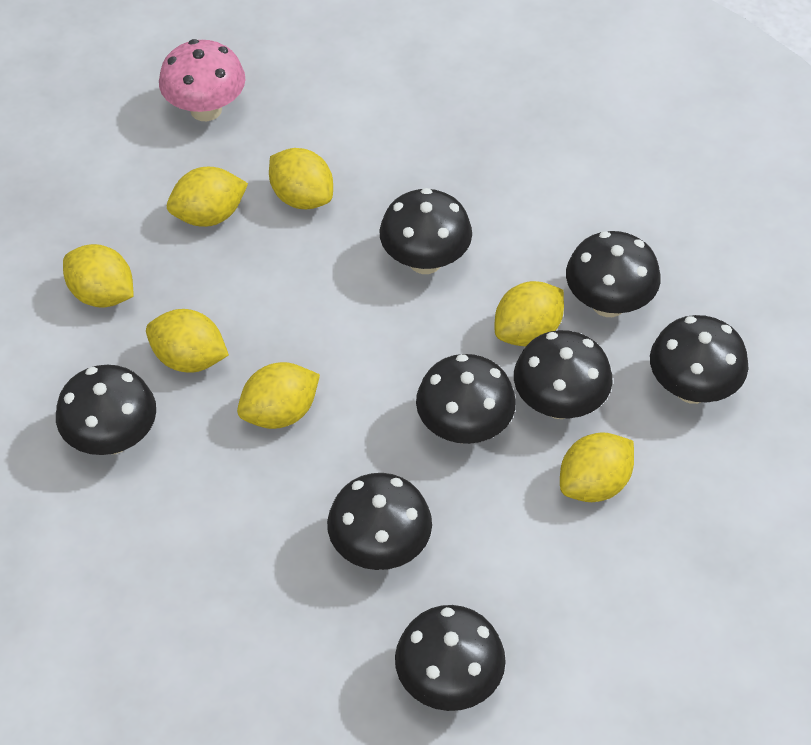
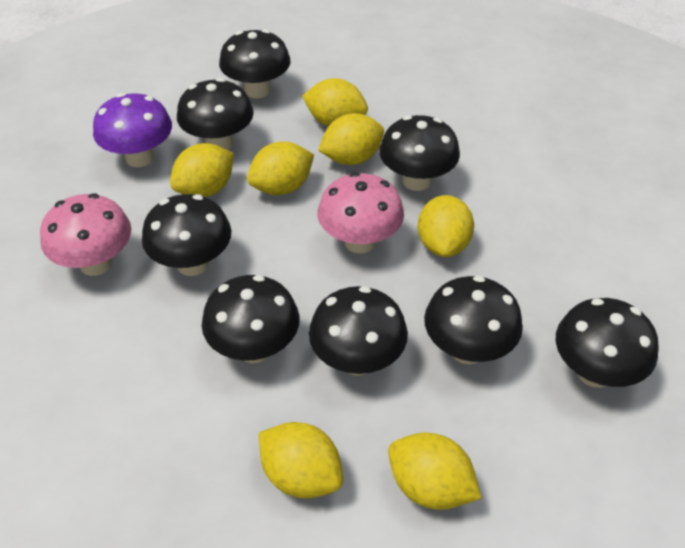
pink mushroom: [159,39,246,121] = 1 -> [40,193,131,276] [318,172,404,253] = 2
purple mushroom: none = 0 -> [93,93,172,167] = 1

